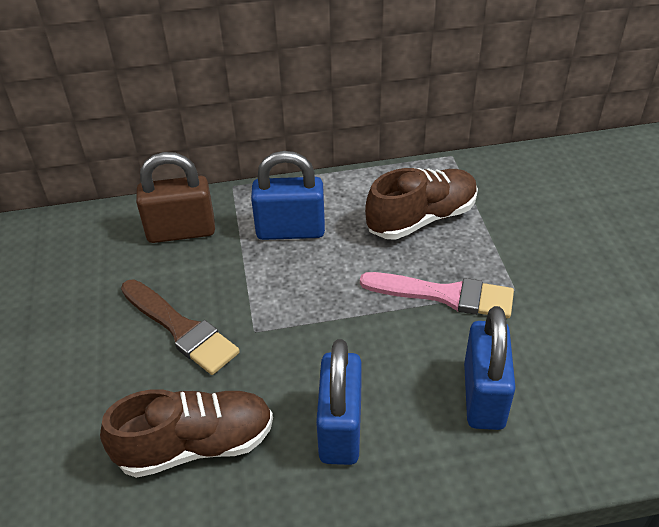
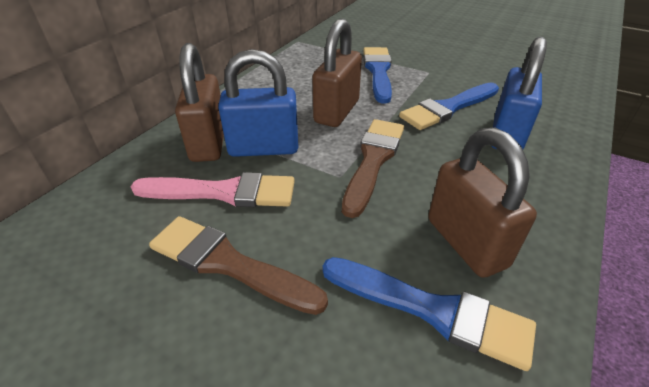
blue brush: none = 0 -> [323,257,536,371] [363,47,392,103] [399,82,499,130] = 3
blue padlock: [251,151,325,240] [316,339,362,465] [464,306,516,430] = 3 -> [218,49,299,157] [492,37,547,149] = 2
brown brush: [121,279,240,375] = 1 -> [149,216,328,315] [342,119,404,218] = 2
brown padlock: [136,152,215,243] = 1 -> [175,43,224,162] [312,19,362,127] [428,128,537,278] = 3
brown shoe: [100,389,273,478] [365,168,478,240] = 2 -> none = 0

